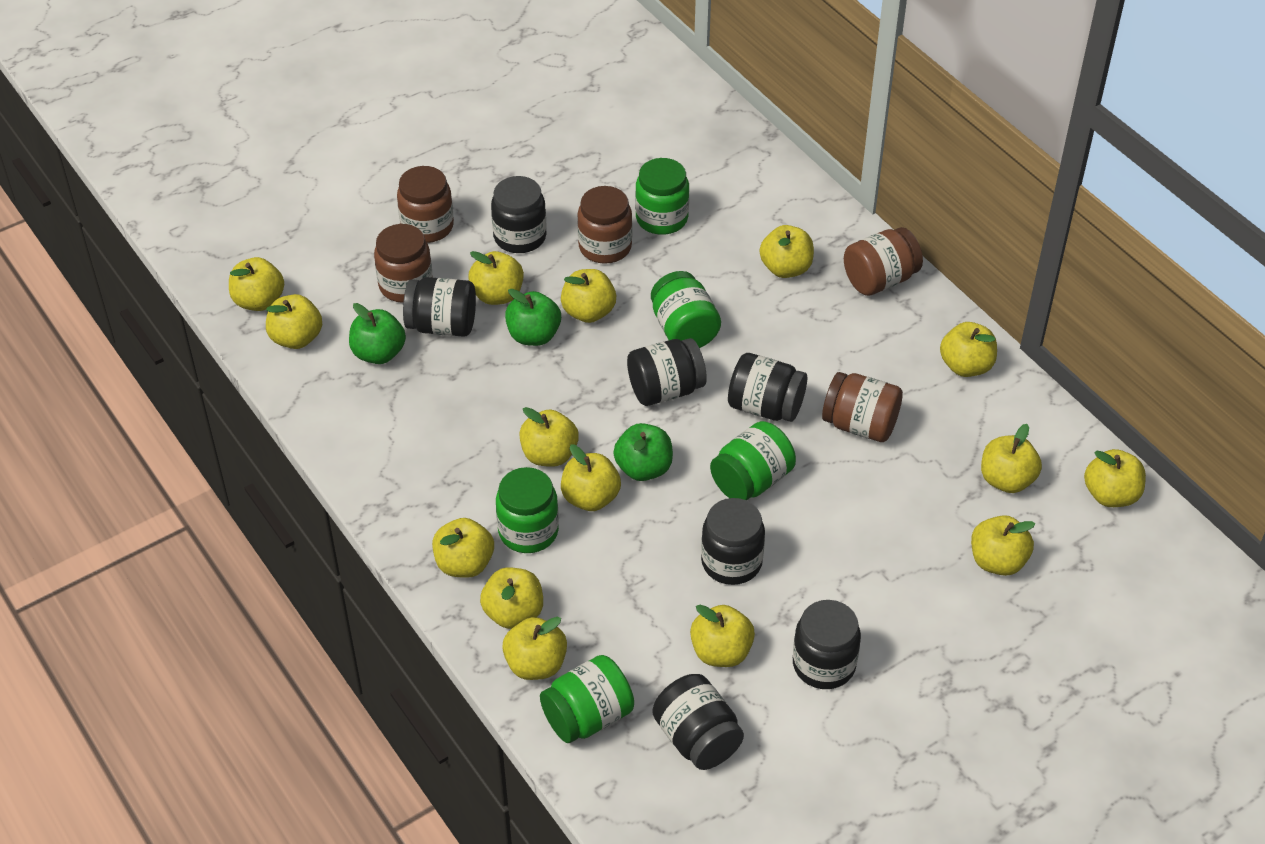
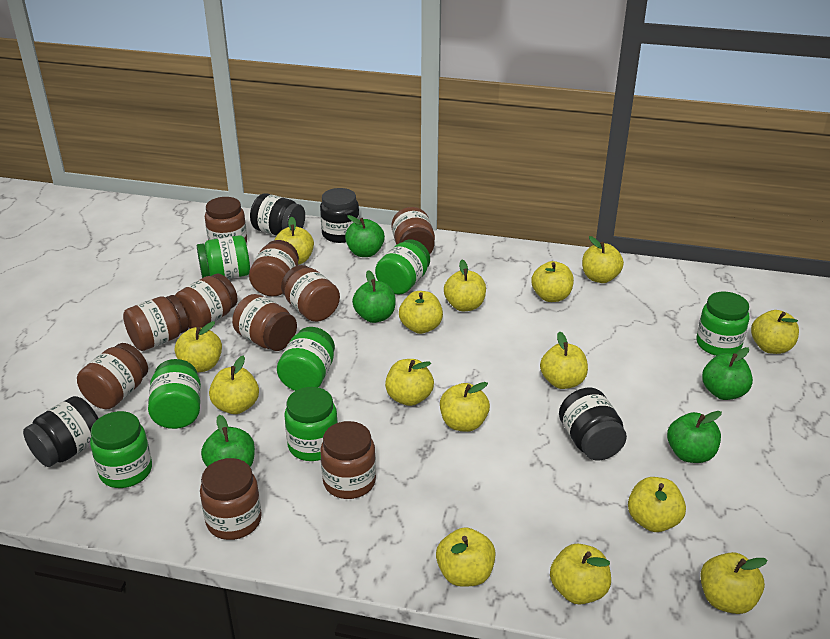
black jar: [403,277,476,337] [491,176,547,253] [627,338,707,406] [653,674,744,770] [701,498,765,585] [728,353,807,422] [793,600,861,689] = 7 -> [23,396,99,467] [250,193,305,236] [320,188,360,243] [559,388,627,460] = 4
brown jar: [374,224,433,303] [397,166,454,243] [577,186,632,264] [822,372,903,442] [844,227,923,296] = 5 -> [77,343,148,409] [123,295,189,351] [175,274,238,329] [200,458,262,540] [205,197,247,243] [232,294,297,351] [249,240,299,297] [281,265,340,322] [320,421,376,499] [391,207,435,254] = 10
green apple: [349,303,406,364] [505,289,561,346] [613,423,673,481] = 3 -> [201,415,255,467] [345,215,385,257] [352,270,396,323] [667,411,722,463] [702,347,753,400] = 5
green jar: [496,467,559,553] [540,655,634,743] [635,158,689,235] [651,271,721,348] [710,421,796,500] = 5 -> [90,411,152,488] [148,359,201,429] [197,235,250,279] [277,327,335,391] [284,387,338,461] [375,239,430,295] [697,291,749,356] = 7

